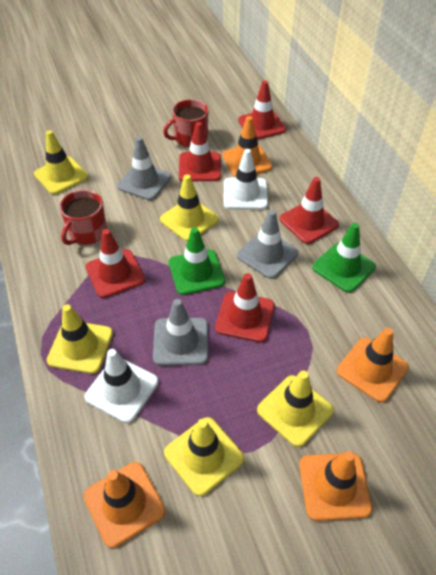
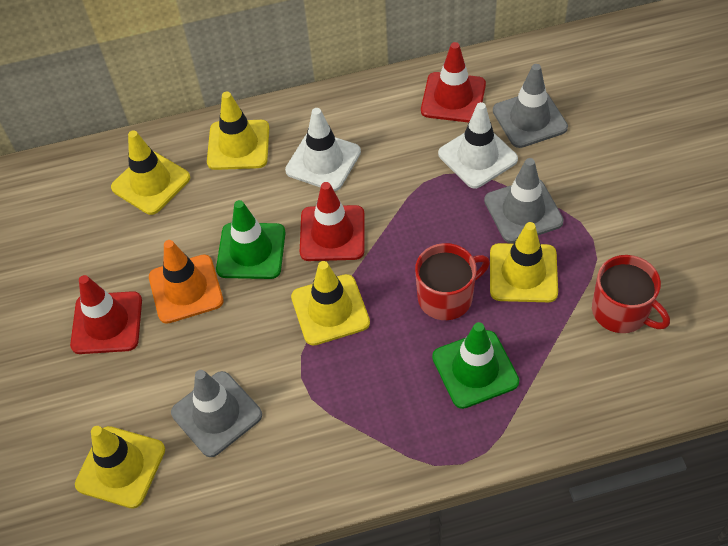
orange traffic cone: [83,462,166,548] [222,116,272,177] [299,451,372,521] [337,328,409,403] = 4 -> [149,240,224,324] = 1
red traffic cone: [86,229,145,298] [179,122,221,181] [215,273,274,342] [238,80,286,140] [280,177,339,244] = 5 -> [70,275,142,354] [300,182,364,261] [421,42,486,123] = 3

